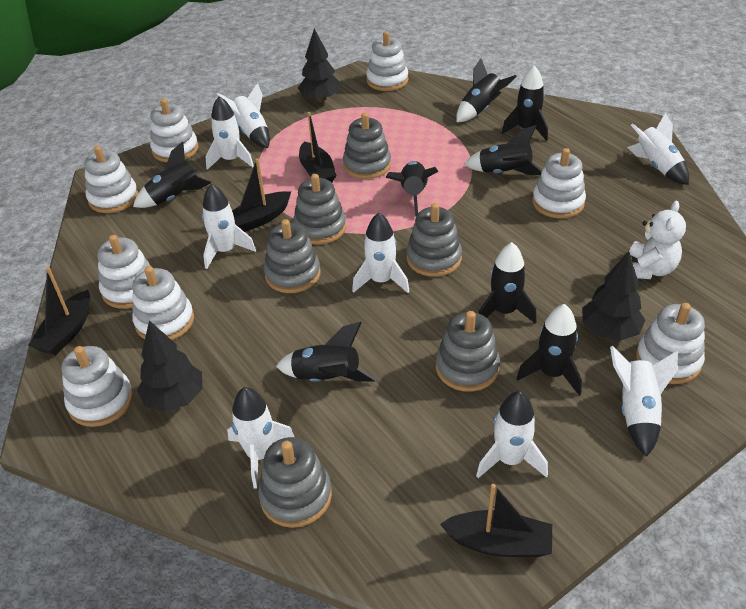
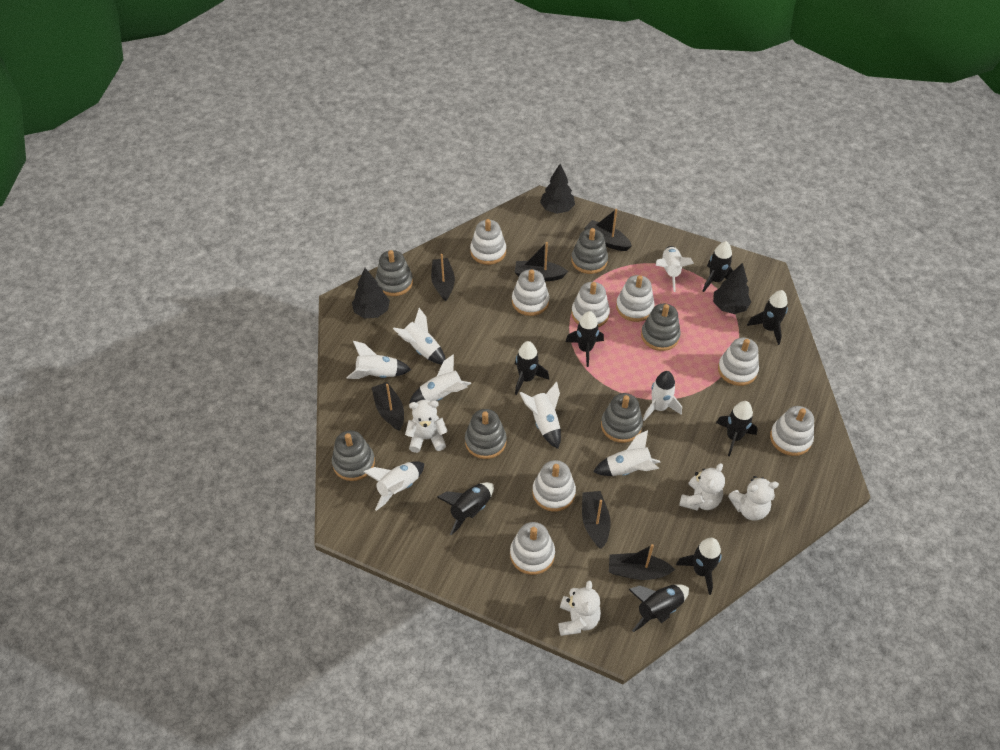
black boat: [28,267,90,355] [232,158,291,232] [299,112,337,182] [440,484,552,557] = 4 -> [372,382,404,431] [431,254,455,301] [515,242,568,281] [582,491,611,549] [584,209,632,251] [609,544,675,580] = 6
white teddy bear: [629,201,686,279] = 1 -> [405,400,448,453] [559,580,601,636] [679,463,725,511] [728,476,779,521] = 4

